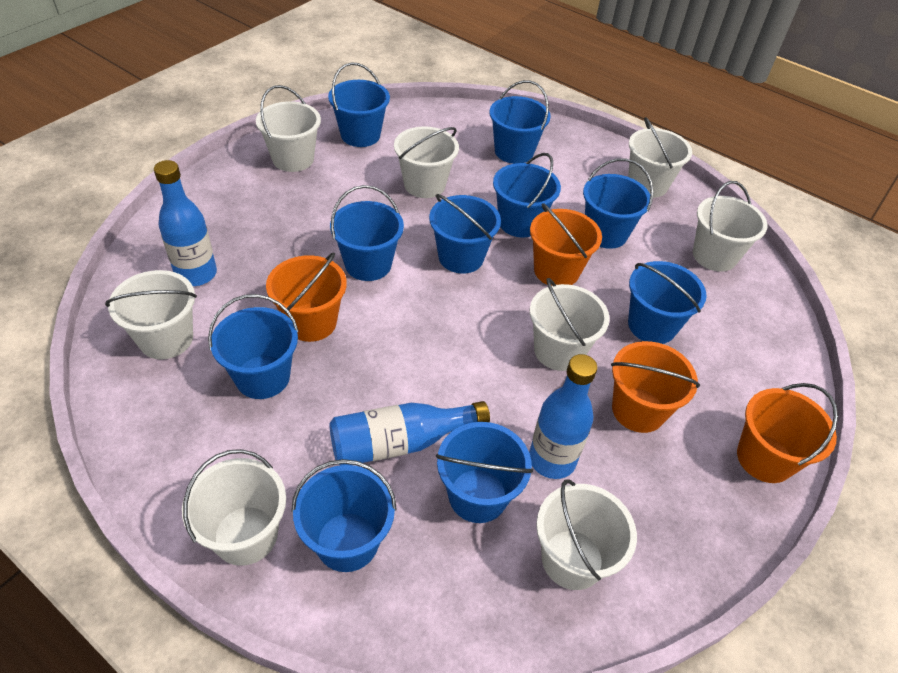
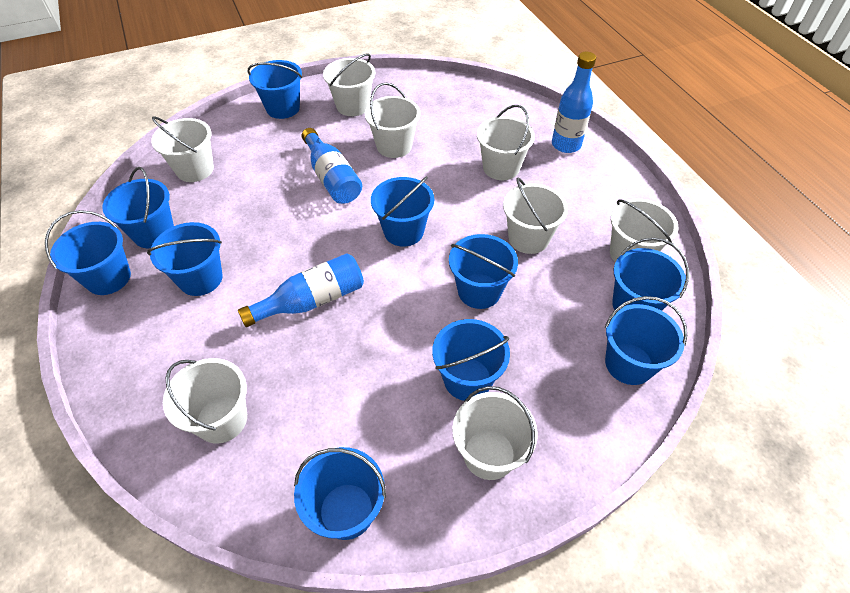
orange bucket: [266,252,347,342] [530,203,602,286] [611,341,700,433] [737,383,838,483] = 4 -> none = 0

